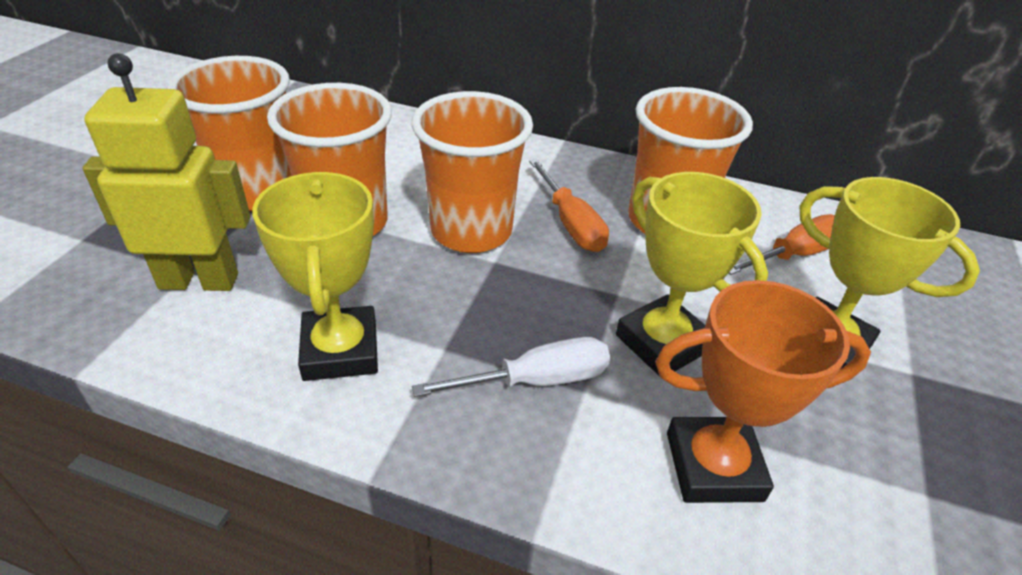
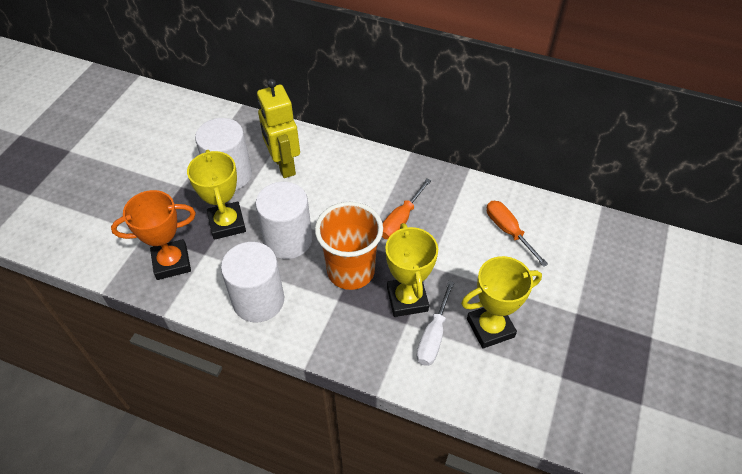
orange cup: [168,56,291,211] [267,83,392,236] [412,91,533,253] [628,87,753,234] = 4 -> [315,202,383,290] = 1
white cylinder: none = 0 -> [195,118,252,190] [221,242,284,322] [255,182,312,259] = 3

